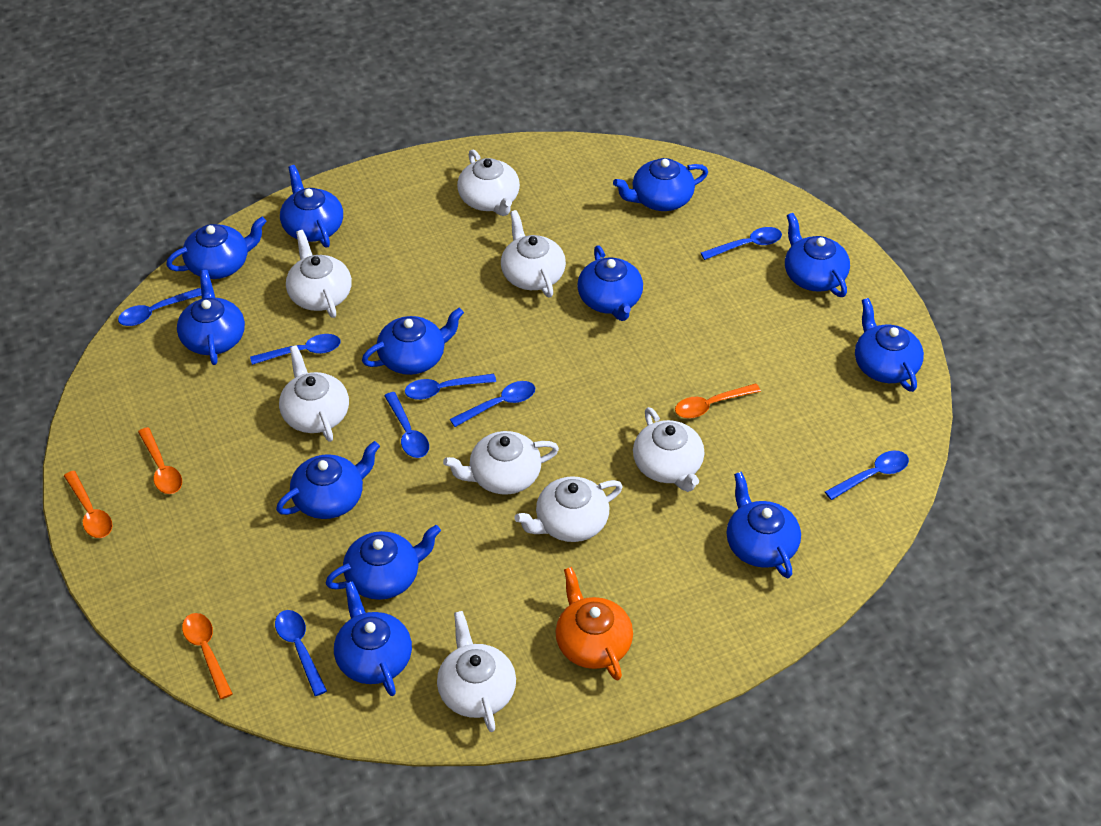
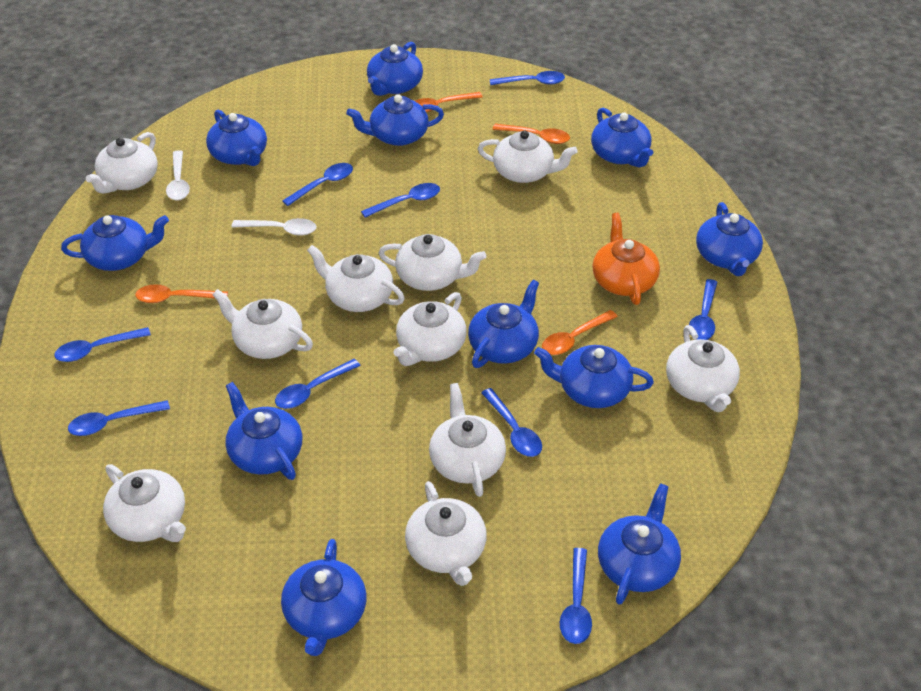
blue spoon: [118,288,202,326] [250,334,341,365] [275,610,327,696] [384,392,429,458] [405,374,496,400] [450,381,535,427] [701,227,782,260] [825,451,909,500] = 8 -> [54,327,151,362] [68,400,170,436] [275,359,361,409] [282,163,353,206] [361,183,440,218] [481,388,542,457] [490,71,565,85] [560,548,592,644] [689,279,717,340] = 9
blue teapot: [166,217,267,279] [177,270,245,365] [276,441,380,519] [280,165,343,248] [325,525,441,600] [334,581,412,696] [362,308,464,375] [577,246,643,321] [613,158,708,211] [726,472,801,578] [785,213,850,297] [855,298,924,392] = 12 -> [61,215,169,271] [206,110,267,166] [225,382,302,480] [281,539,367,656] [346,94,444,146] [367,42,423,96] [468,280,539,368] [534,345,654,408] [591,108,653,167] [598,483,681,605] [696,202,763,276] = 11
white spoon: none = 0 -> [166,150,190,201] [232,218,316,236] = 2
white teapot: [279,345,349,442] [286,230,352,318] [437,611,516,732] [443,431,559,495] [457,150,520,216] [501,210,566,297] [514,476,623,542] [633,407,704,492] = 8 -> [86,132,158,194] [103,465,186,542] [212,289,313,359] [307,245,405,312] [378,234,486,291] [394,292,467,366] [405,481,487,586] [429,383,506,497] [478,130,578,183] [666,325,740,412] = 10

